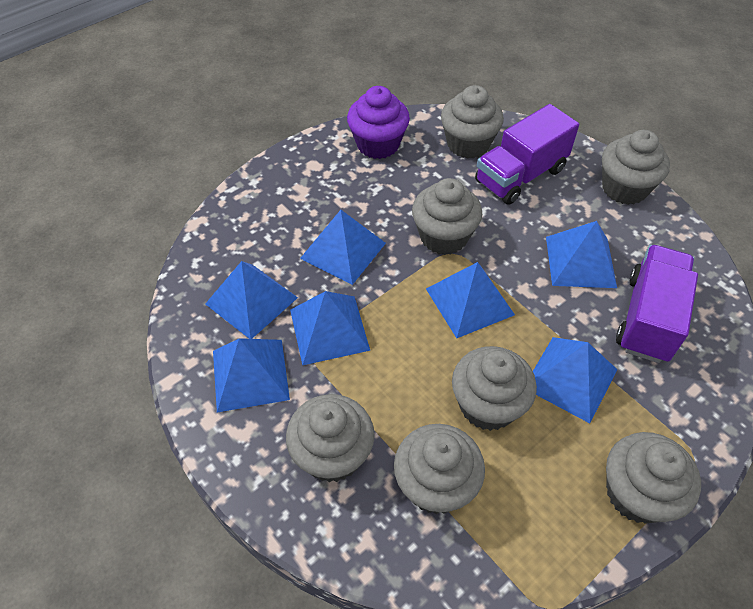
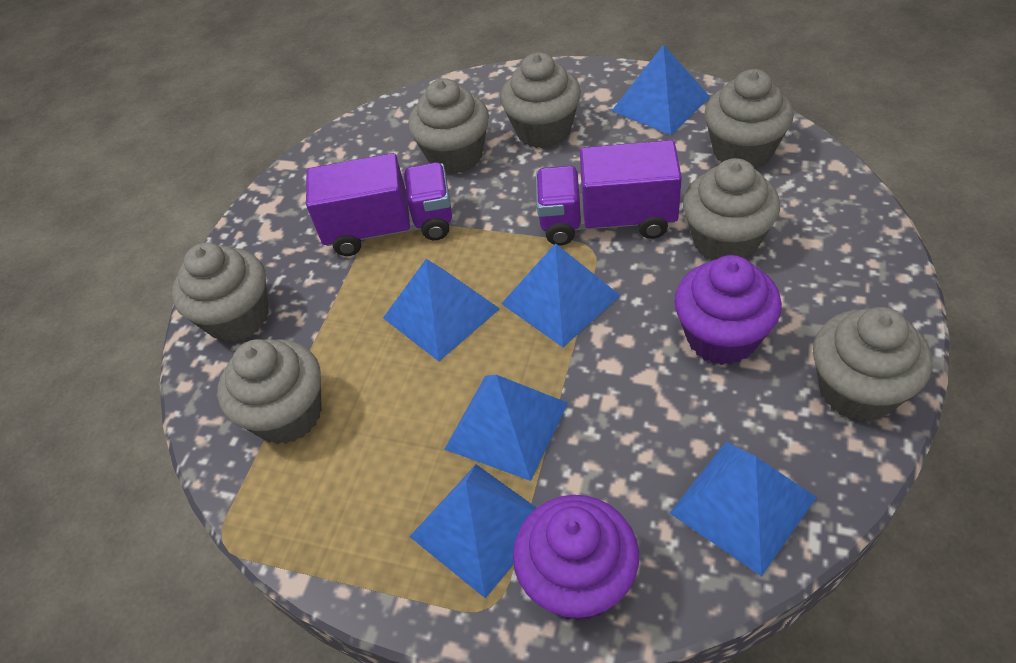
blue pyramid: [205,261,298,339] [213,338,290,412] [290,291,370,365] [300,210,386,285] [426,262,515,338] [533,337,618,423] [546,221,617,288] = 7 -> [383,259,500,361] [409,464,537,598] [444,375,568,481] [501,243,621,347] [612,44,710,135] [670,442,817,576] = 6
purple cupcake: [347,86,410,159] = 1 -> [513,495,639,621] [674,255,782,365] = 2

